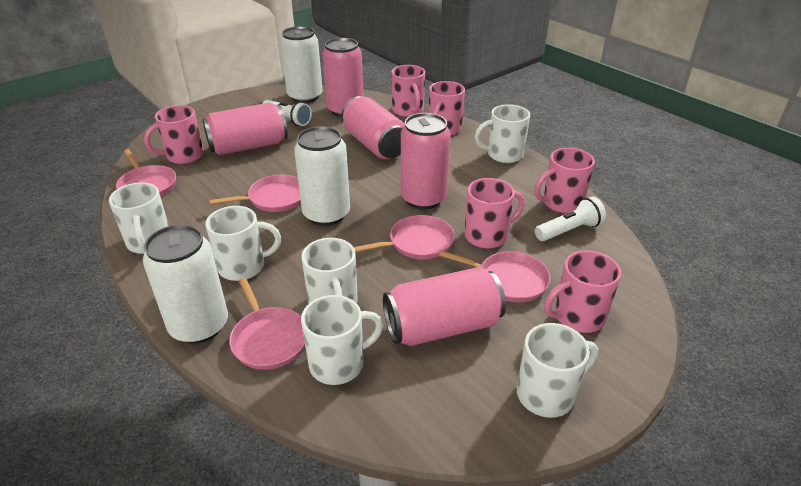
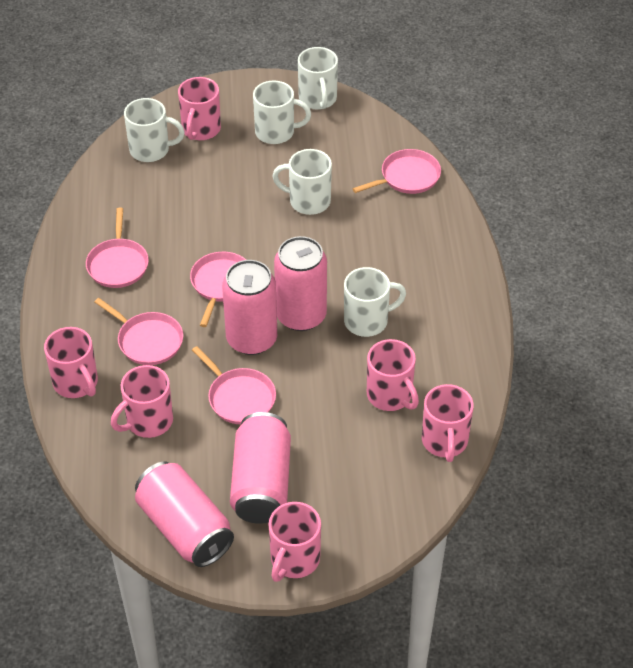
pink can: [203,103,288,155] [322,38,364,117] [341,96,405,159] [383,267,506,346] [401,113,451,209] = 5 -> [135,461,234,567] [222,260,277,355] [230,412,291,524] [274,236,327,331] = 4
white can: [143,224,228,344] [280,26,323,103] [294,126,350,226] = 3 -> none = 0
white flashlight: [262,100,312,126] [535,196,606,241] = 2 -> none = 0
white mug: [109,182,169,254] [205,206,281,281] [301,238,358,304] [301,295,383,385] [475,104,530,163] [517,323,598,418] = 6 -> [124,98,185,162] [253,81,311,144] [272,149,332,215] [298,47,338,110] [344,267,406,337] = 5

